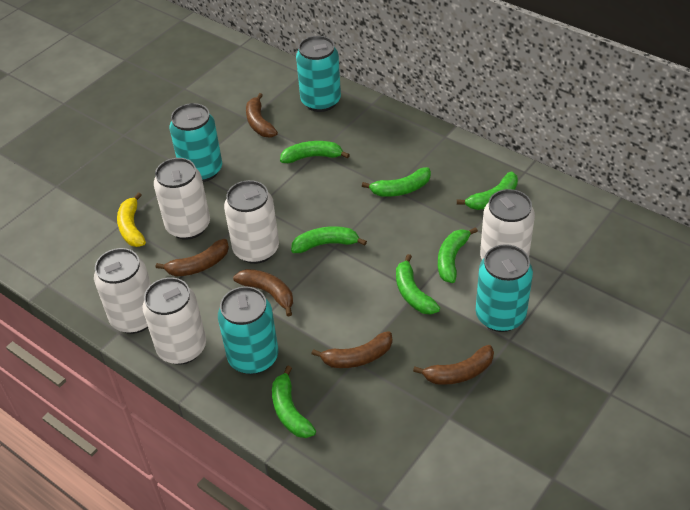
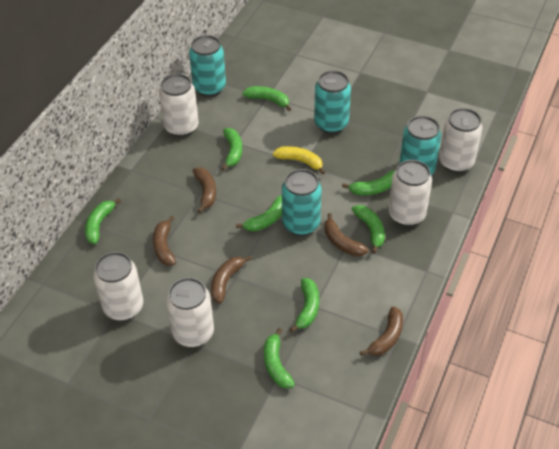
green banana: [272,366,316,438] [280,141,350,163] [291,226,367,253] [362,167,431,197] [396,254,440,315] [438,227,478,283] [457,172,518,210] = 7 -> [85,198,122,244] [221,128,242,171] [236,195,282,231] [242,86,291,111] [264,328,295,389] [289,278,319,332] [342,170,395,195] [352,205,385,253] = 8

